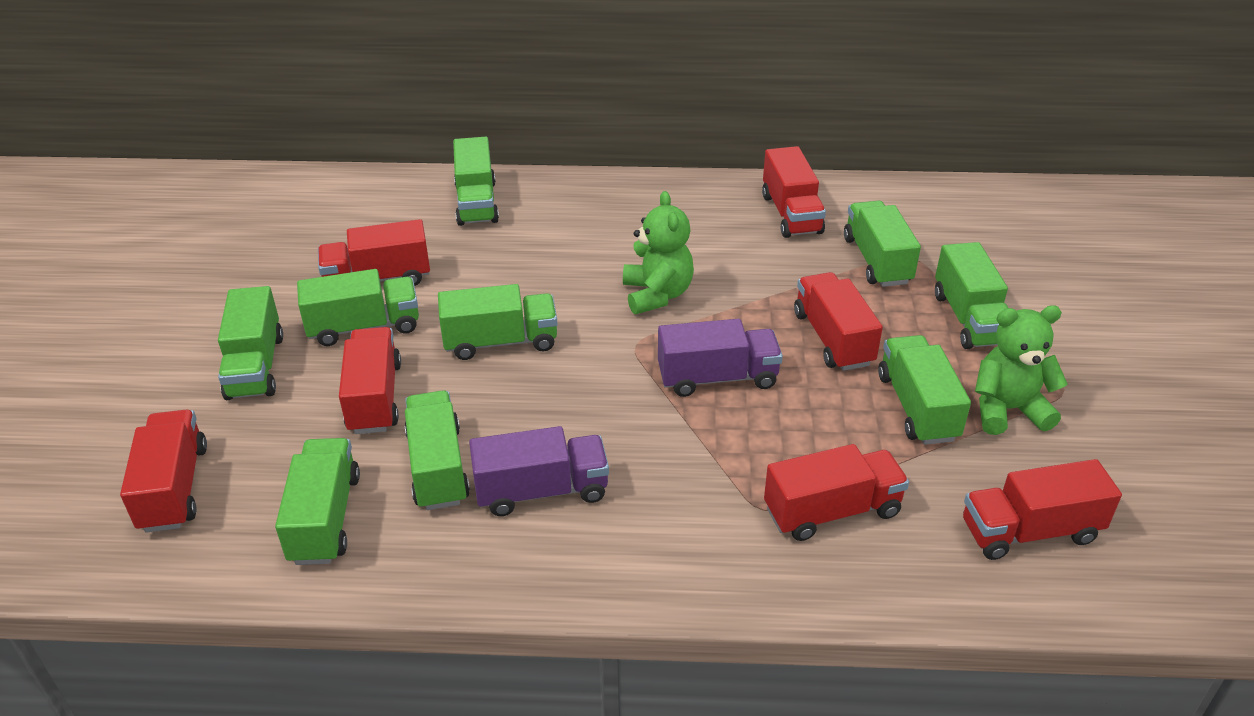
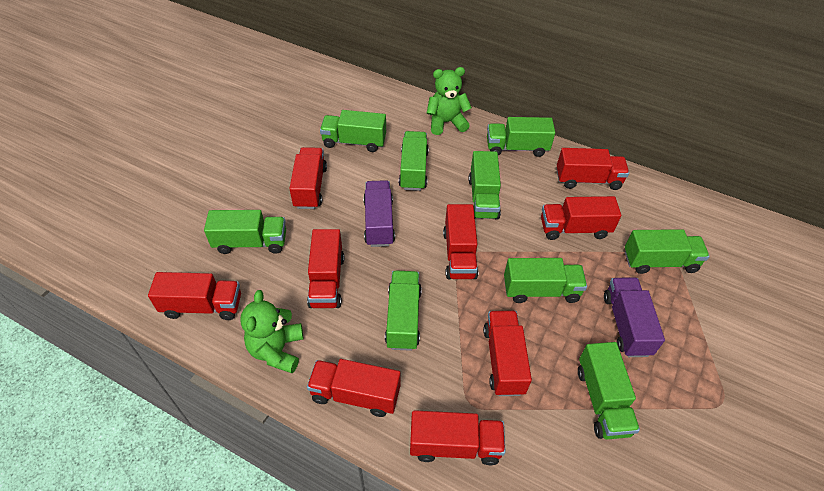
red truck: [120,410,207,533] [318,219,430,286] [339,327,401,434] [762,146,826,238] [764,444,909,541] [794,272,883,371] [963,459,1122,560] = 7 -> [148,272,241,320] [289,147,327,209] [307,229,344,308] [307,359,401,417] [410,410,506,465] [443,204,478,279] [483,311,532,396] [541,196,621,240] [557,148,629,190] = 9

